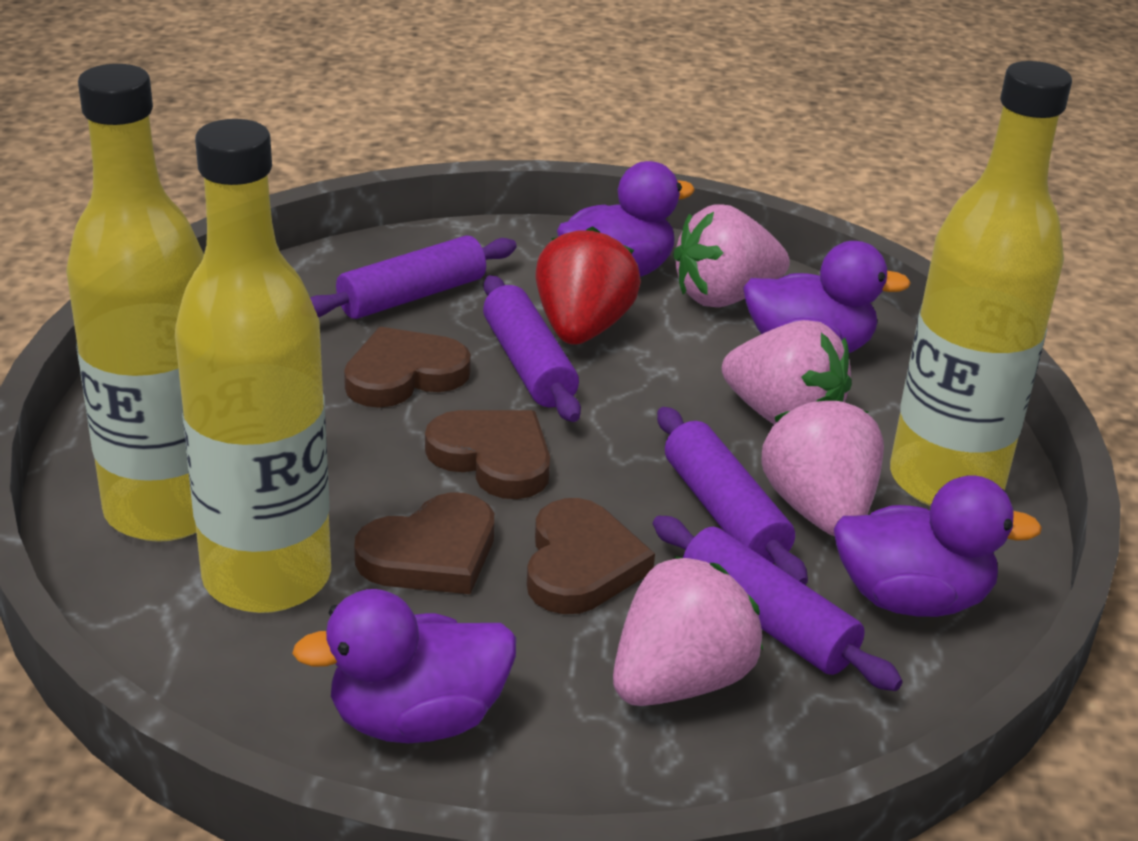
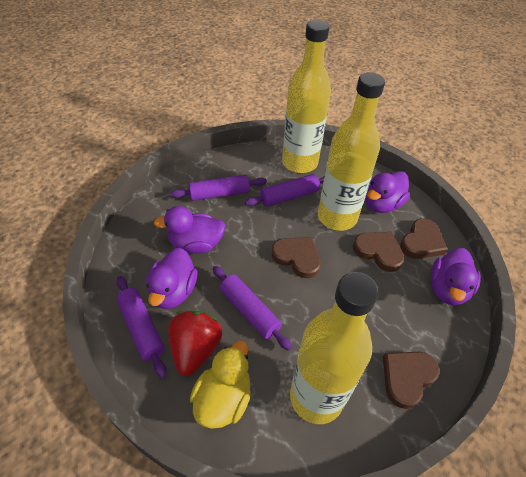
pink strawberry: [613,556,763,706] [673,204,790,308] [722,320,852,425] [761,396,884,536] = 4 -> none = 0
yellow duck: none = 0 -> [190,341,251,429] = 1

